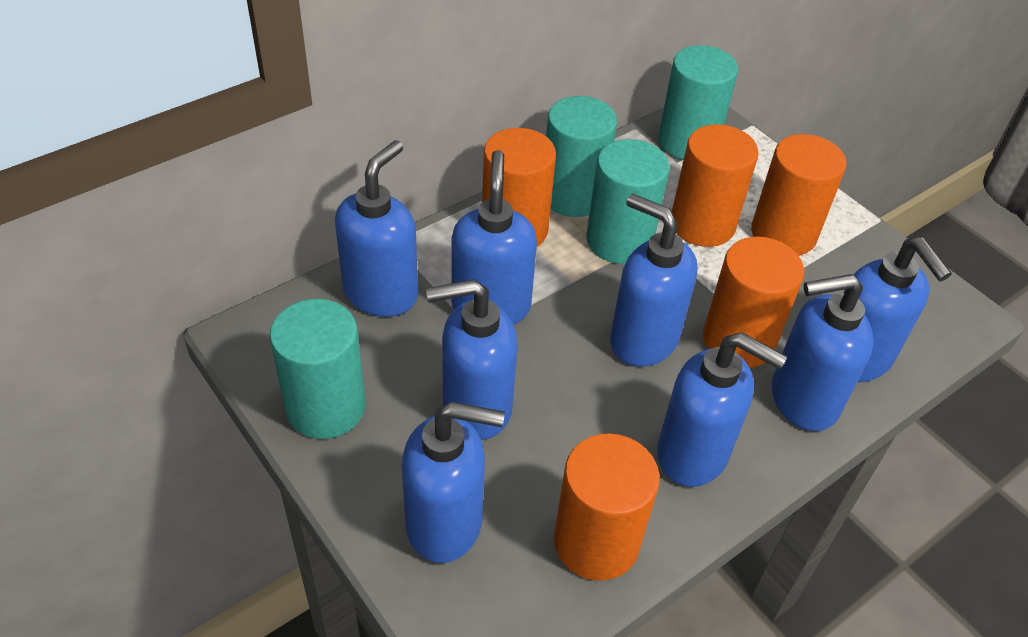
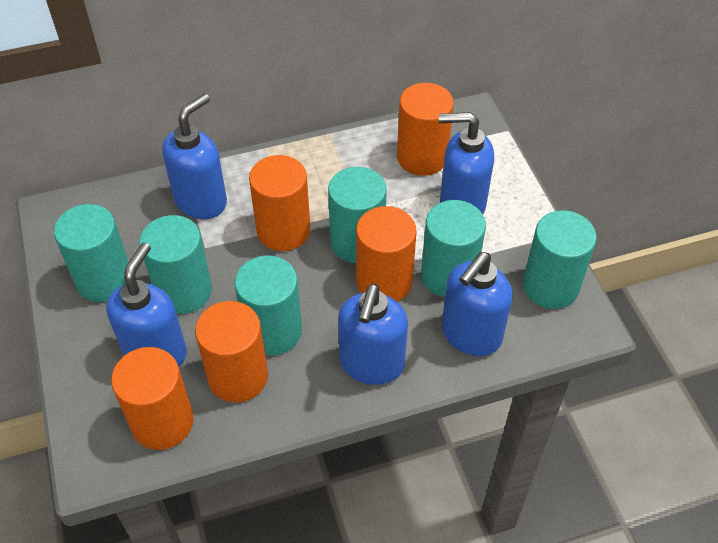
blue soap dispenser: [335,140,418,317] [402,402,505,563] [426,279,518,440] [451,150,537,325] [610,193,698,367] [657,332,787,487] [772,274,874,431] [843,237,952,382] = 8 -> [106,243,187,366] [162,93,227,219] [338,283,408,385] [439,112,494,214] [442,252,513,356] = 5
turquoise cylinder: [270,299,365,439] [546,96,617,217] [586,139,670,264] [658,45,738,160] = 4 -> [54,204,129,302] [139,215,212,314] [234,255,302,356] [328,167,387,263] [421,200,486,297] [523,210,597,309] = 6

